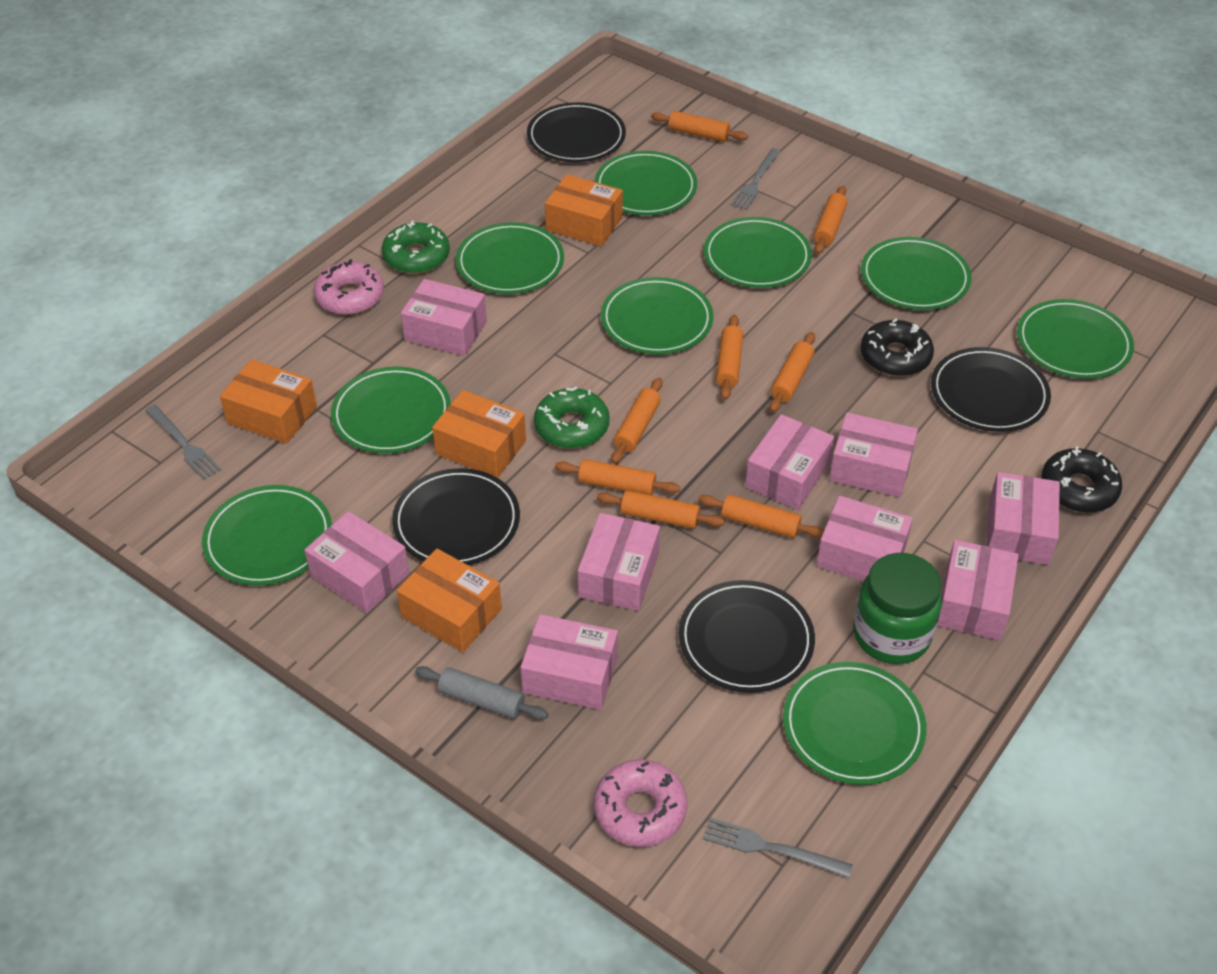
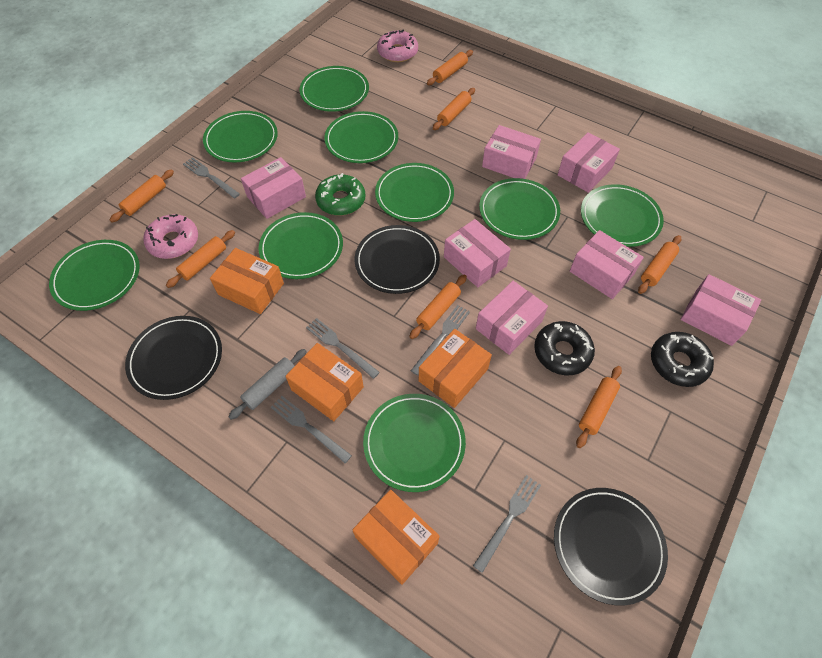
black plate: [392,468,520,565] [527,102,626,162] [679,580,815,693] [931,347,1051,432] = 4 -> [125,316,222,400] [355,225,440,294] [554,488,668,605] = 3
green donut: [381,220,450,274] [534,387,610,449] = 2 -> [315,173,365,216] = 1
green jar: [853,553,942,664] = 1 -> none = 0
grey fork: [145,405,221,480] [703,817,853,878] [731,149,781,210] = 3 -> [183,157,240,198] [271,396,352,463] [306,318,380,379] [411,305,470,376] [473,475,541,573] = 5
orange rolling pin: [555,459,680,495] [597,490,725,529] [611,378,663,464] [651,111,748,142] [698,494,824,538] [716,315,743,400] [769,332,815,413] [814,186,847,254] = 8 -> [110,169,174,222] [166,230,235,288] [409,275,467,339] [427,50,473,85] [433,88,475,130] [576,366,622,448] [638,235,681,294] = 7
pink box: [305,511,409,613] [401,279,487,356] [520,614,618,710] [578,513,660,611] [745,414,834,510] [816,496,913,581] [829,412,918,497] [937,540,1019,640] [987,472,1060,565] = 9 -> [241,157,306,219] [444,219,511,287] [476,281,548,355] [482,125,541,179] [558,132,620,193] [570,230,644,299] [681,274,761,346] = 7

